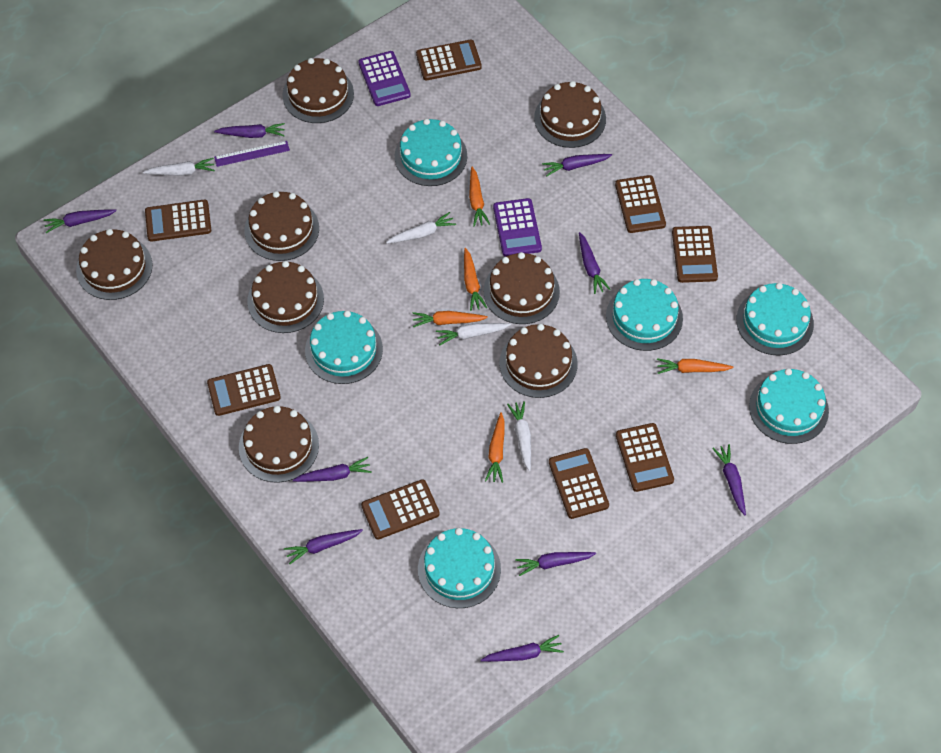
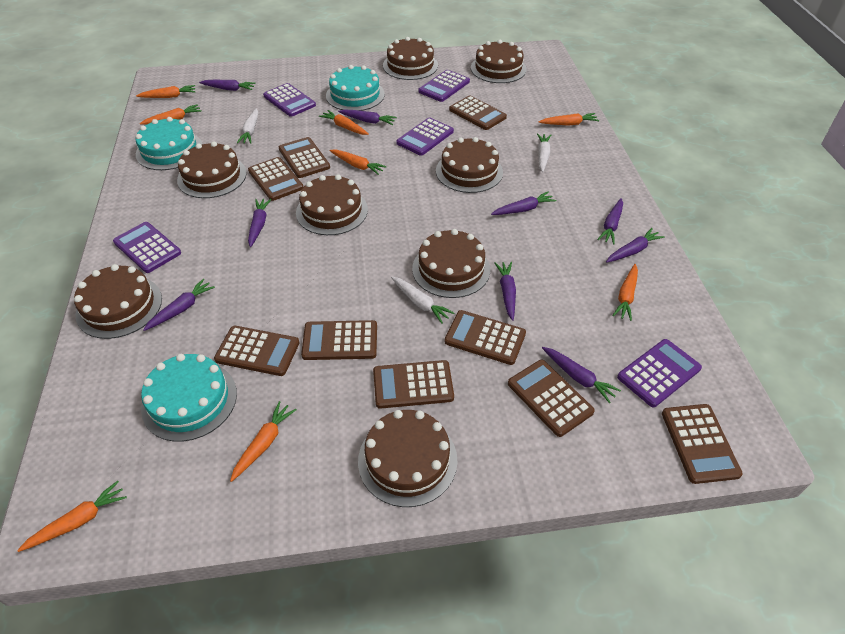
brown calculator: [145,200,211,242] [207,364,281,416] [361,479,440,540] [416,40,482,80] [549,448,609,519] [615,175,666,233] [616,423,674,492] [672,226,718,283] = 8 -> [214,326,300,376] [248,157,303,201] [279,137,330,178] [301,320,377,360] [373,360,454,409] [444,310,526,365] [449,95,507,130] [508,360,595,437] [662,404,743,484] = 9
orange carrot: [412,311,488,327] [464,248,487,311] [469,167,490,226] [485,412,504,483] [657,358,733,374] = 5 -> [17,481,127,552] [136,85,195,98] [140,104,202,124] [230,401,297,482] [319,110,369,135] [329,150,387,175] [539,113,599,126] [612,264,638,321] = 8
purple calculator: [358,51,411,106] [493,198,542,257] = 2 -> [113,222,181,273] [263,83,316,117] [396,118,454,156] [418,70,470,102] [617,339,702,407] = 5
purple ruler: [214,141,290,167] = 1 -> none = 0
turquoise cake: [305,311,383,384] [395,119,467,186] [418,528,501,608] [606,279,683,351] [736,283,814,356] [749,368,829,444] = 6 -> [136,117,202,170] [141,354,237,442] [326,65,385,111] = 3
white carrot: [143,158,215,176] [386,212,456,244] [436,323,511,345] [507,401,531,471] = 4 -> [237,108,258,144] [391,277,454,324] [537,133,551,172] = 3

